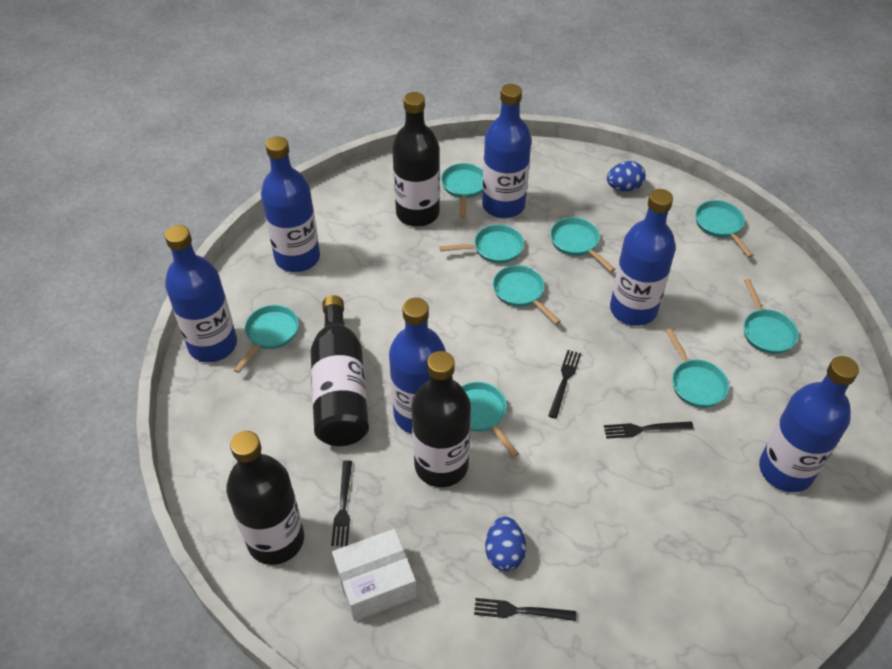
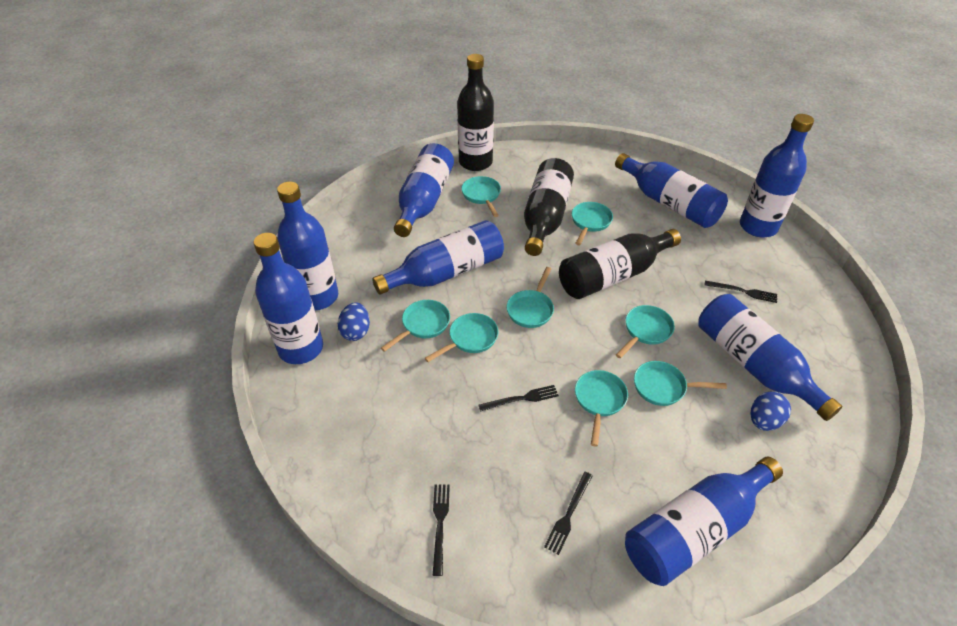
black bottle: [226,431,304,565] [311,295,369,446] [392,92,440,227] [411,351,471,487] = 4 -> [457,54,494,171] [524,158,574,256] [559,229,681,299] = 3
blue bottle: [165,225,237,362] [261,136,320,272] [389,298,446,434] [482,84,531,218] [610,189,676,326] [759,356,859,492] = 6 -> [253,233,323,364] [277,182,338,310] [372,220,504,295] [394,143,454,237] [615,153,728,228] [625,457,783,586] [698,294,842,421] [740,114,814,238] = 8
turquoise pan: [234,305,299,373] [440,224,524,264] [441,163,483,218] [462,382,519,458] [493,265,561,324] [550,217,615,272] [666,329,729,408] [695,200,753,257] [744,279,799,354] = 9 -> [381,300,450,352] [425,313,499,362] [461,176,501,217] [506,267,554,328] [572,202,613,245] [575,370,628,447] [616,305,675,358] [634,361,727,406] = 8
white box: [332,529,417,621] = 1 -> none = 0

